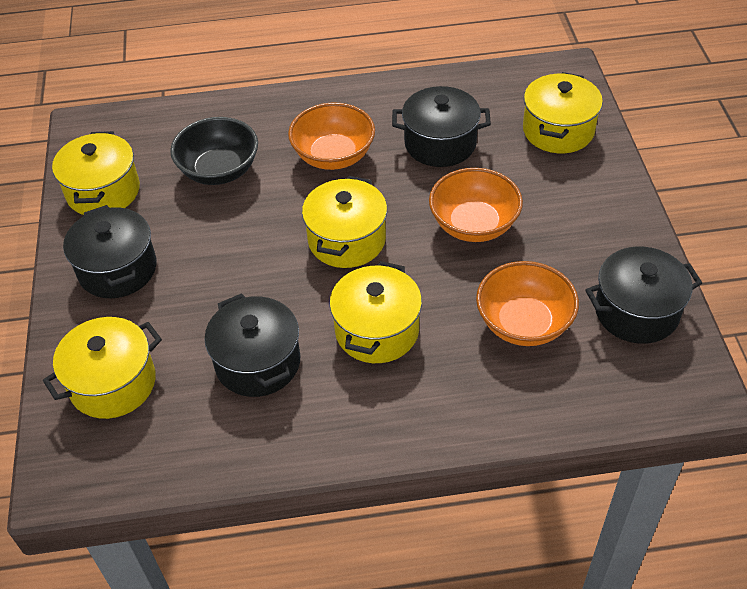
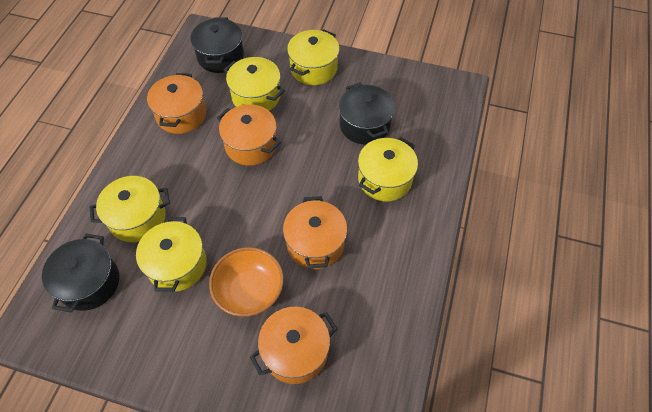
black bowl: [170,117,258,185] = 1 -> none = 0
black pot: [63,205,157,298] [205,293,300,397] [392,86,491,167] [585,247,702,344] = 4 -> [42,234,119,312] [190,17,244,73] [338,83,395,144] = 3
orange bowl: [288,103,375,170] [429,168,523,242] [476,261,579,346] = 3 -> [209,247,284,317] = 1
orange pot: none = 0 -> [147,73,206,134] [217,104,281,166] [250,307,337,384] [283,196,347,269] = 4

